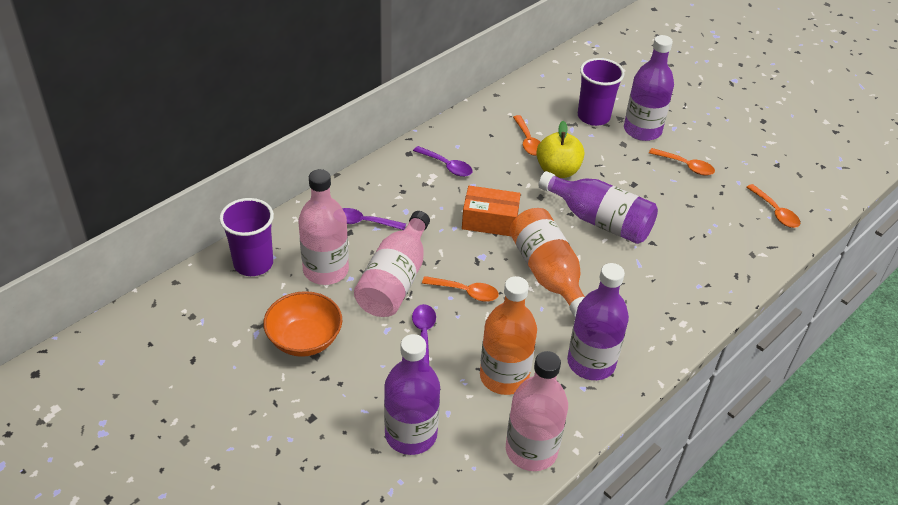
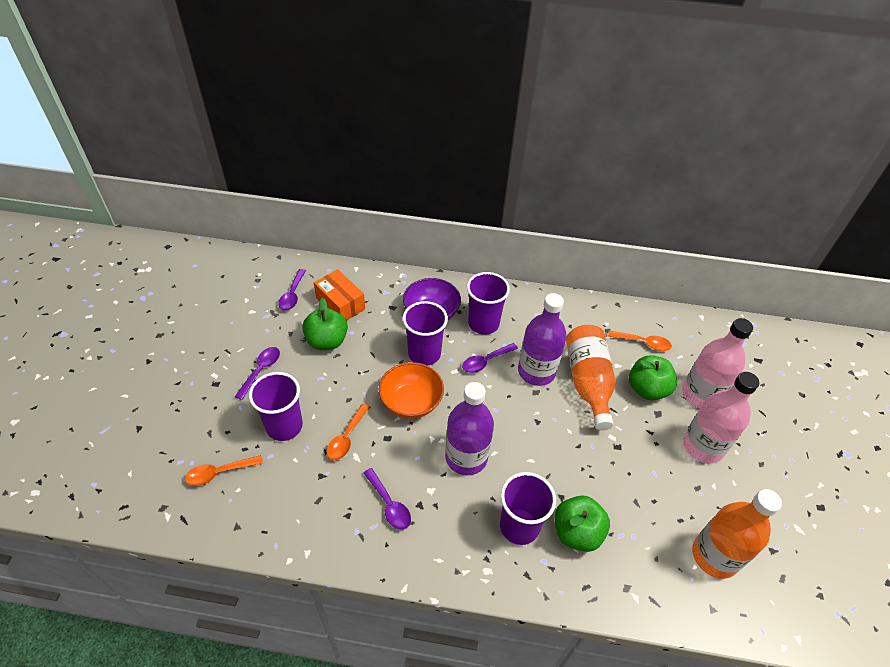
green apple: none = 0 -> [302,298,348,350] [555,496,610,552] [629,355,677,400] = 3
orange spoon: [422,276,499,302] [513,115,540,156] [649,148,715,176] [746,184,800,228] = 4 -> [185,455,263,486] [327,404,370,460] [608,331,672,351] = 3
pink bottle: [298,169,349,285] [354,211,430,317] [506,351,568,471] = 3 -> [682,318,753,409] [683,372,759,464] = 2
purple bottle: [384,334,440,455] [538,171,658,244] [567,263,629,380] [624,35,674,141] = 4 -> [445,382,494,475] [518,293,567,386] = 2
purple bowl: none = 0 -> [403,278,461,320] = 1
purple cup: [219,198,274,276] [578,58,625,126] = 2 -> [249,372,303,441] [403,301,448,366] [467,272,510,334] [500,472,556,545] = 4
purple spoon: [342,208,406,230] [412,304,436,365] [413,146,472,177] = 3 -> [235,347,280,400] [278,269,306,311] [363,468,411,530] [462,343,518,373] = 4
yellow apple: [536,121,585,178] = 1 -> none = 0

